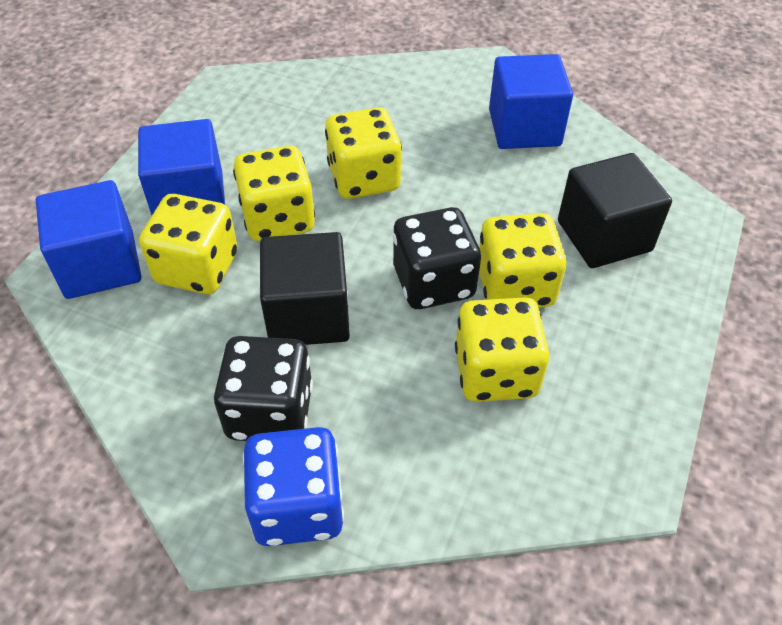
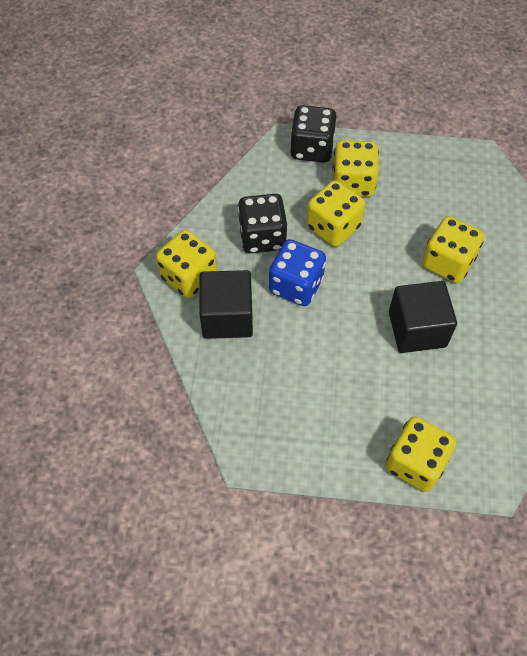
blue cube: [36,180,142,299] [138,119,225,215] [489,54,573,149] = 3 -> none = 0

